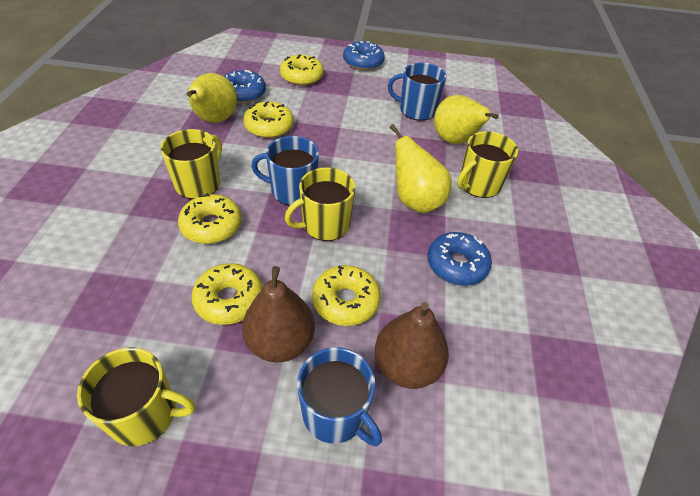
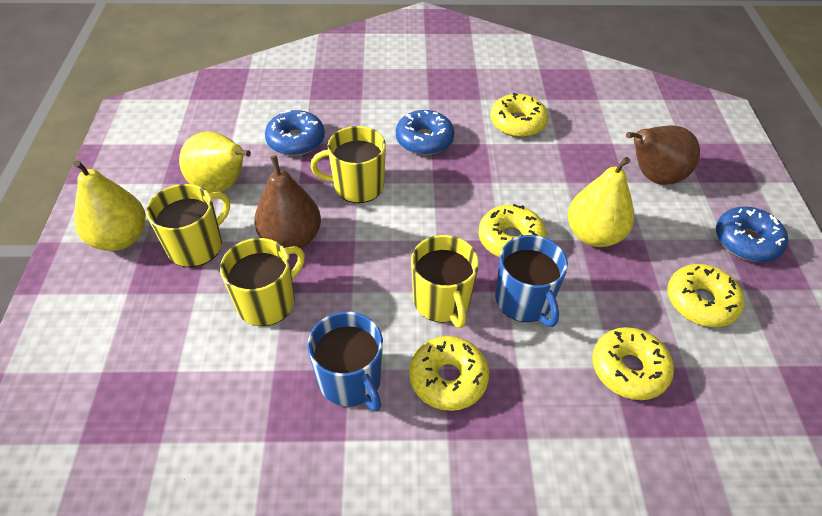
blue mug: [251,136,319,206] [297,347,382,446] [388,63,446,121] = 3 -> [307,312,383,412] [495,235,568,327] = 2

